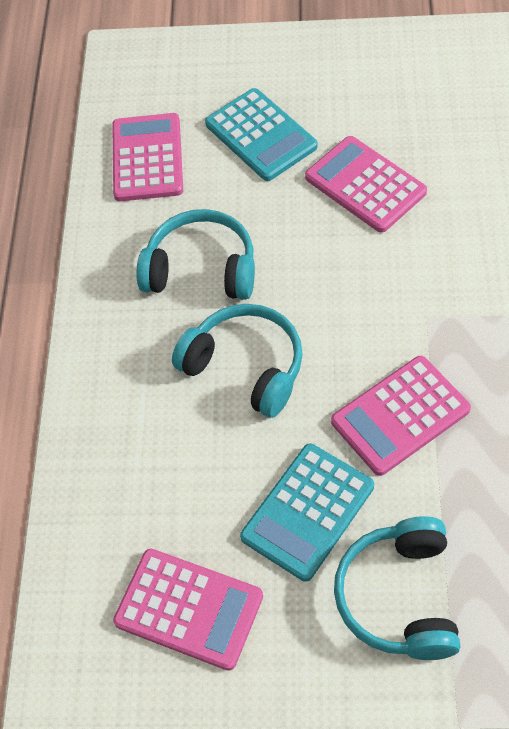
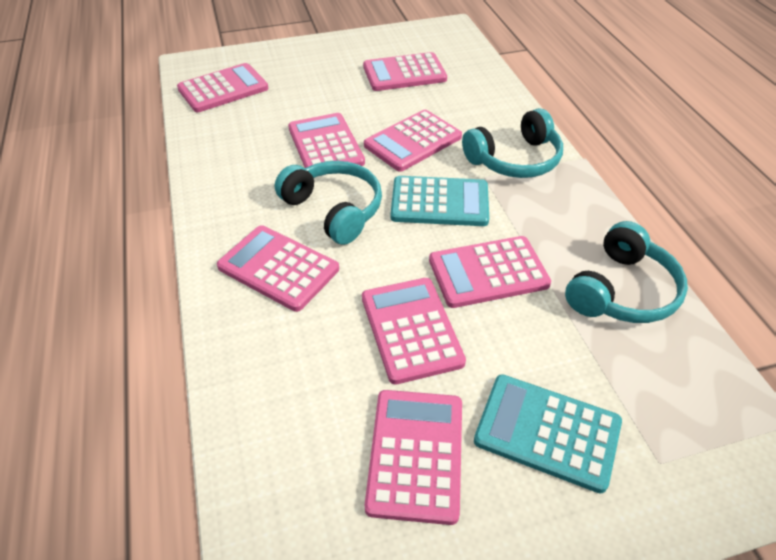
pink calculator: [112,113,183,201] [113,549,263,671] [305,136,427,233] [331,356,471,476] = 4 -> [177,63,269,112] [217,225,339,312] [288,113,365,168] [362,278,466,385] [363,52,447,91] [364,110,462,172] [365,390,462,525] [429,236,551,308] = 8

